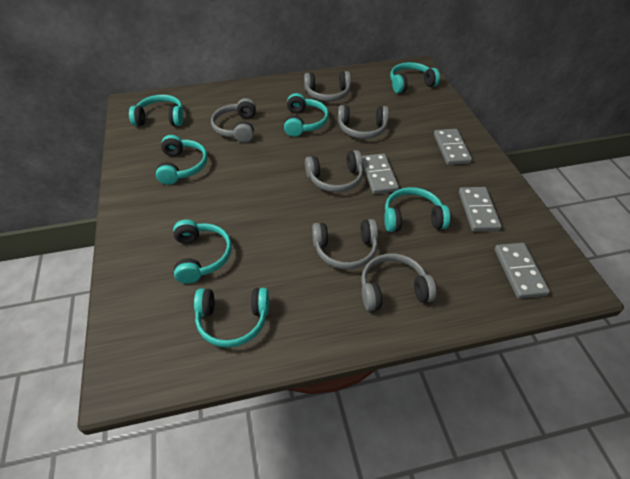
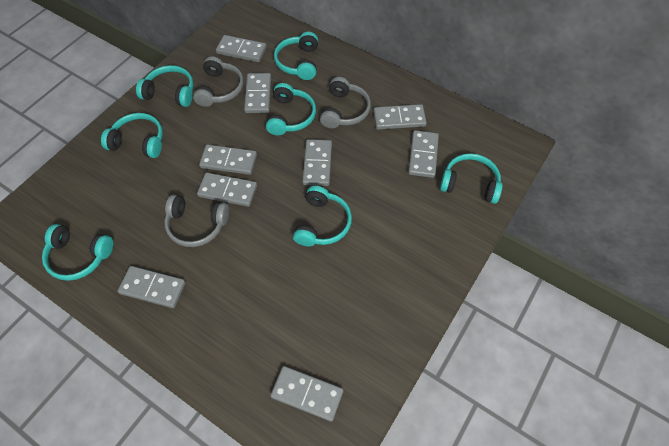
grey domino: [362,153,399,194] [434,129,472,165] [459,187,502,231] [494,243,550,299] = 4 -> [118,266,186,308] [197,173,257,207] [199,145,257,175] [216,35,267,62] [244,73,271,113] [270,366,343,422] [302,139,332,186] [373,104,427,130] [408,130,439,178] = 9
grey headphones: [211,98,256,143] [304,71,351,101] [305,150,363,192] [312,219,378,270] [338,105,389,139] [361,253,436,311] = 6 -> [164,195,229,247] [193,56,244,107] [320,77,371,128] = 3

